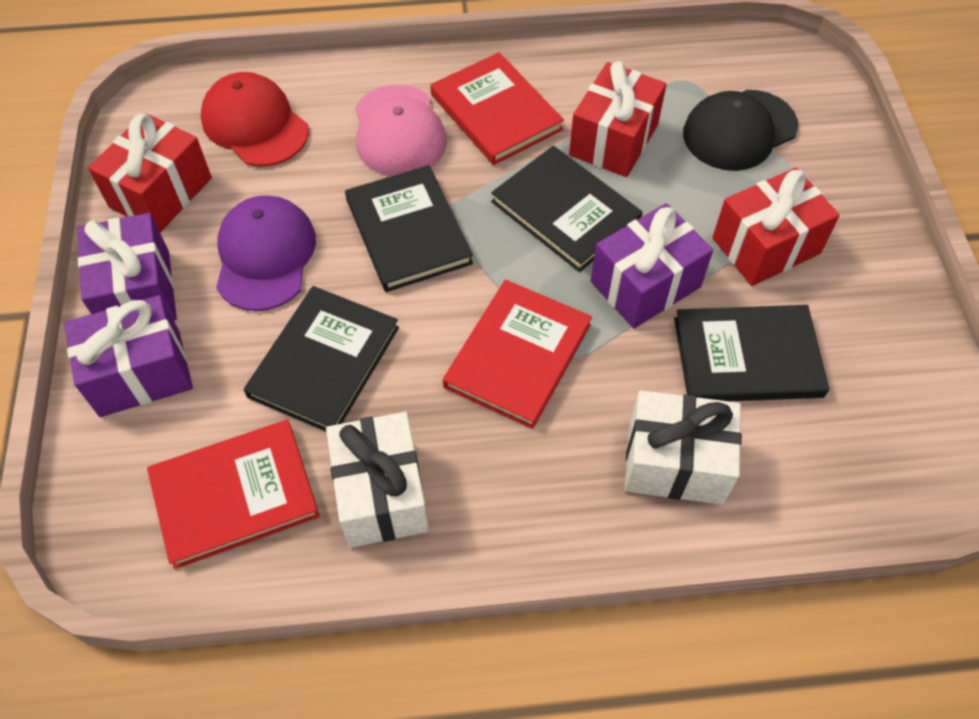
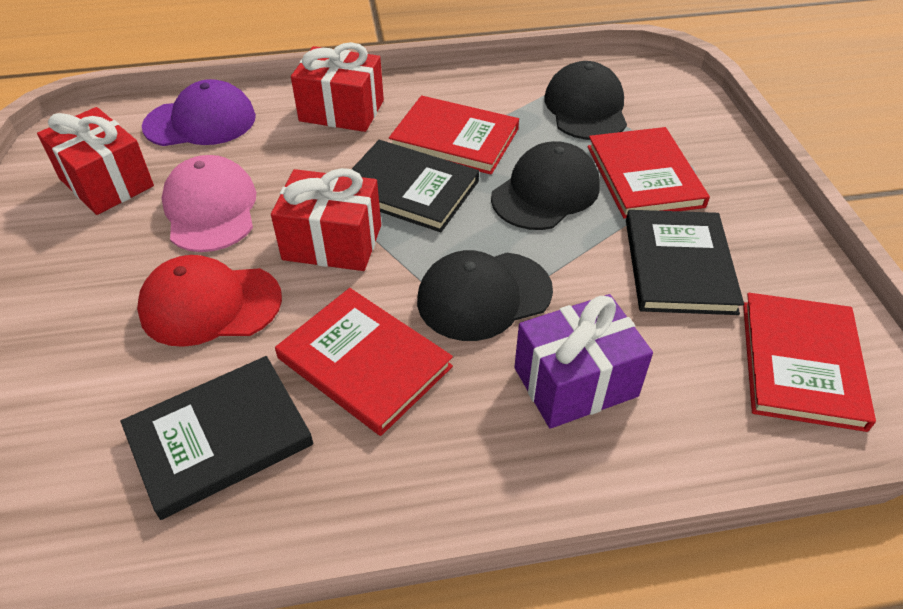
black book: [244,286,399,431] [345,165,473,292] [491,146,643,272] [674,305,829,401] = 4 -> [121,356,313,520] [352,140,479,232] [626,210,744,315] = 3
black cap: [683,90,798,171] = 1 -> [417,250,553,341] [491,141,600,230] [544,61,627,140] = 3
purple gift: [64,295,193,417] [77,213,177,321] [590,203,713,328] = 3 -> [514,294,653,429] = 1
red book: [147,420,320,569] [430,52,564,165] [443,280,592,429] = 3 -> [275,288,453,436] [389,95,519,175] [588,127,710,218] [743,293,876,432] = 4
white gift: [326,412,429,548] [624,390,742,505] = 2 -> none = 0

